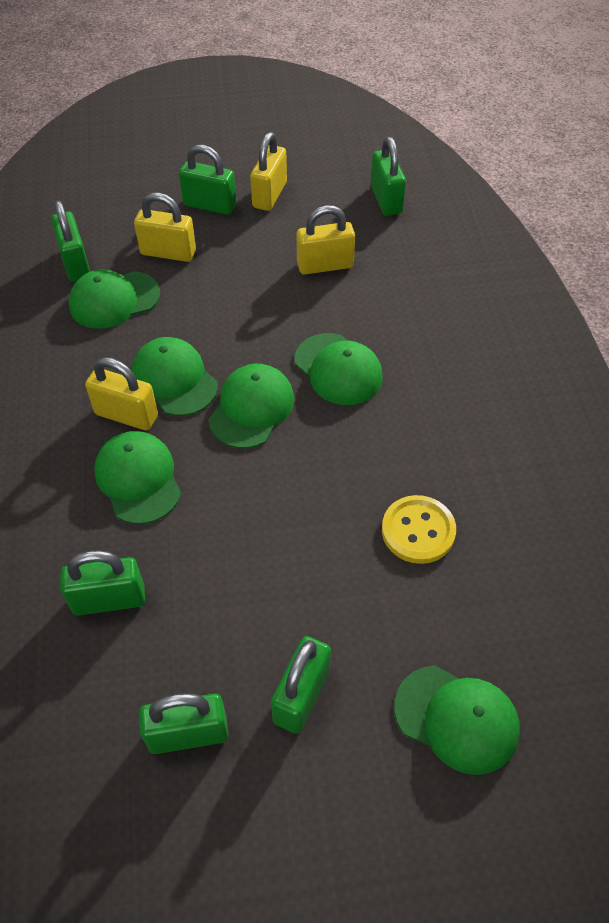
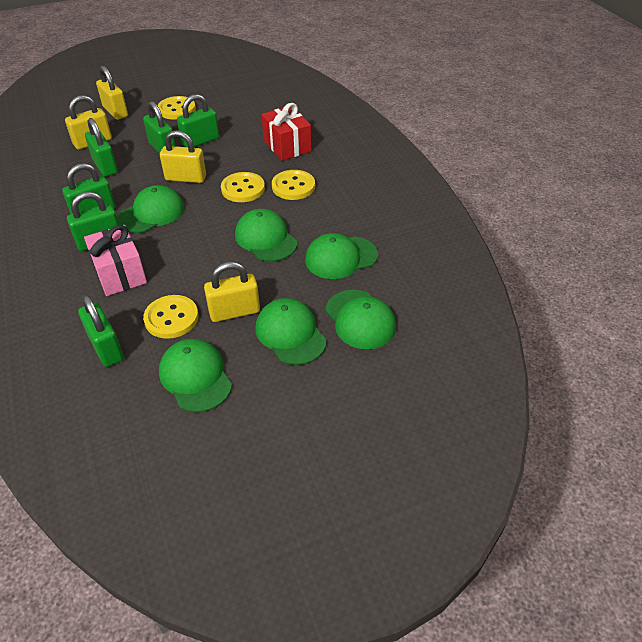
pink gift: none = 0 -> [84,225,147,296] = 1
red gift: none = 0 -> [262,103,311,161] = 1
yellow button: [382,495,456,564] = 1 -> [143,295,198,339] [158,96,196,119] [221,172,265,202] [272,170,315,200] = 4

